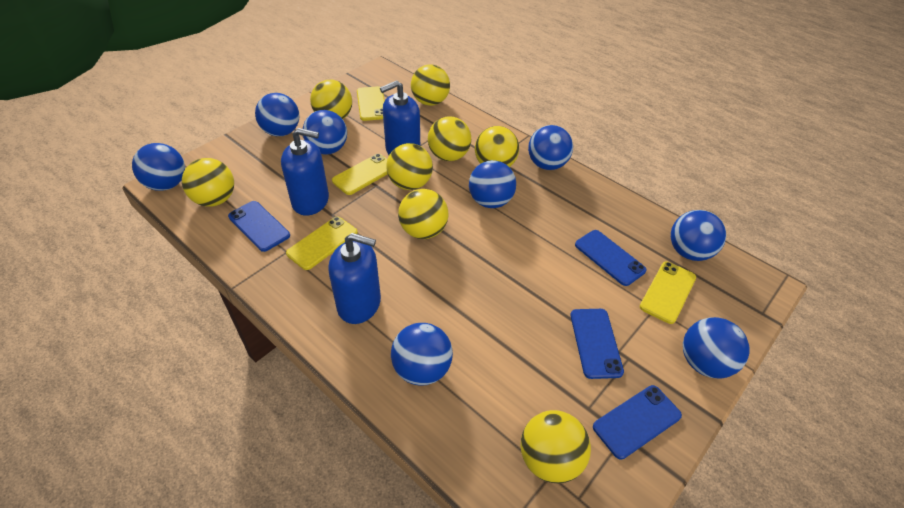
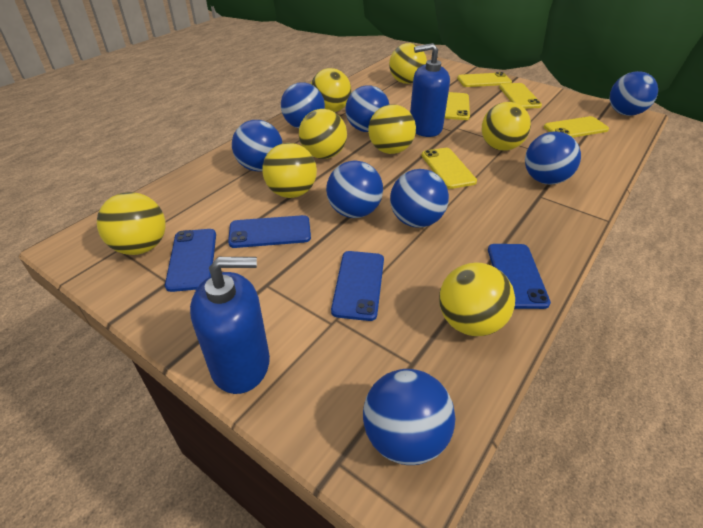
blue soap dispenser: [281,128,329,215] [328,233,381,324] [380,80,420,155] = 3 -> [190,257,270,394] [410,43,450,137] = 2
yellow phone: [286,217,358,270] [332,154,388,195] [357,86,385,121] [640,262,696,324] = 4 -> [422,148,477,189] [445,92,470,120] [457,72,512,87] [499,83,542,109] [544,116,609,137] = 5

